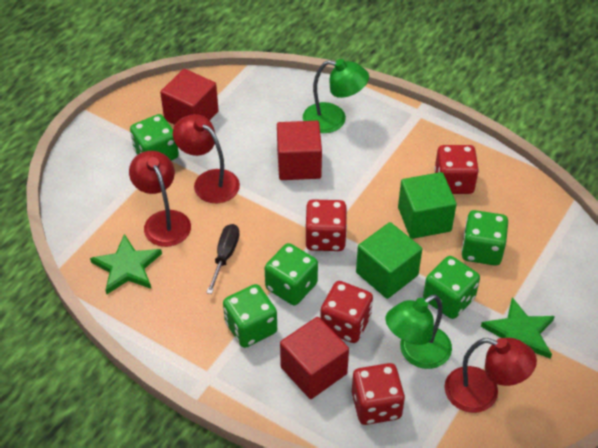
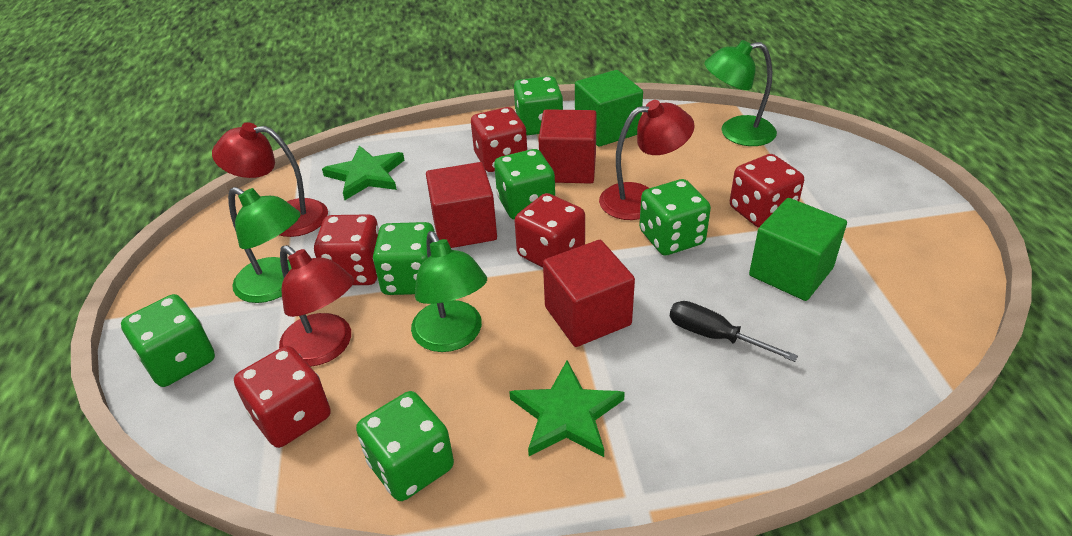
green dice: [130,114,179,161] [223,284,277,348] [265,243,318,305] [423,256,480,319] [461,210,508,265] = 5 -> [121,294,215,387] [356,391,454,501] [373,222,435,295] [494,149,555,220] [514,76,563,135] [639,179,711,255] = 6
green lamp: [303,59,369,133] [385,294,452,369] = 2 -> [228,187,301,303] [411,231,487,352] [705,40,777,146] = 3
red dice: [305,200,347,251] [320,281,373,343] [352,363,405,425] [434,145,479,194] = 4 -> [234,346,331,448] [314,214,379,285] [471,107,527,172] [515,193,585,268] [730,154,804,228] = 5

